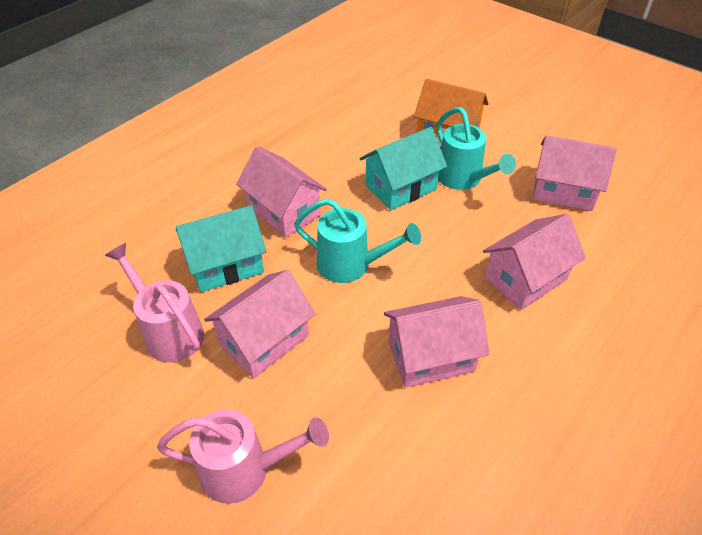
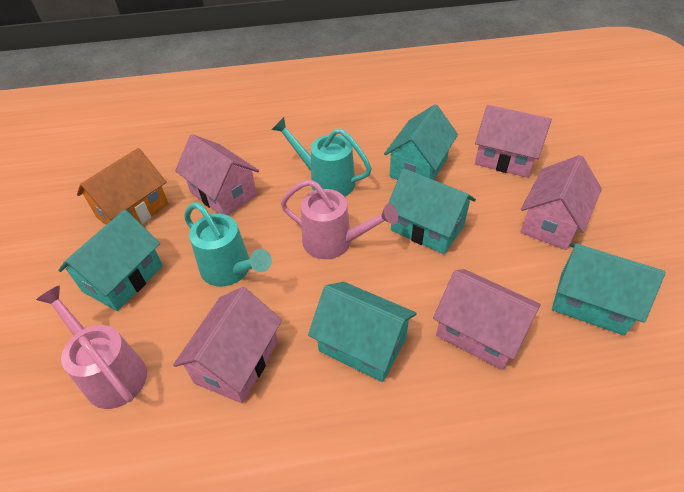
turquoise house: [176,205,266,292] [360,127,447,210] = 2 -> [58,210,163,311] [308,282,417,382] [384,104,458,180] [388,168,476,254] [552,243,665,335] = 5

